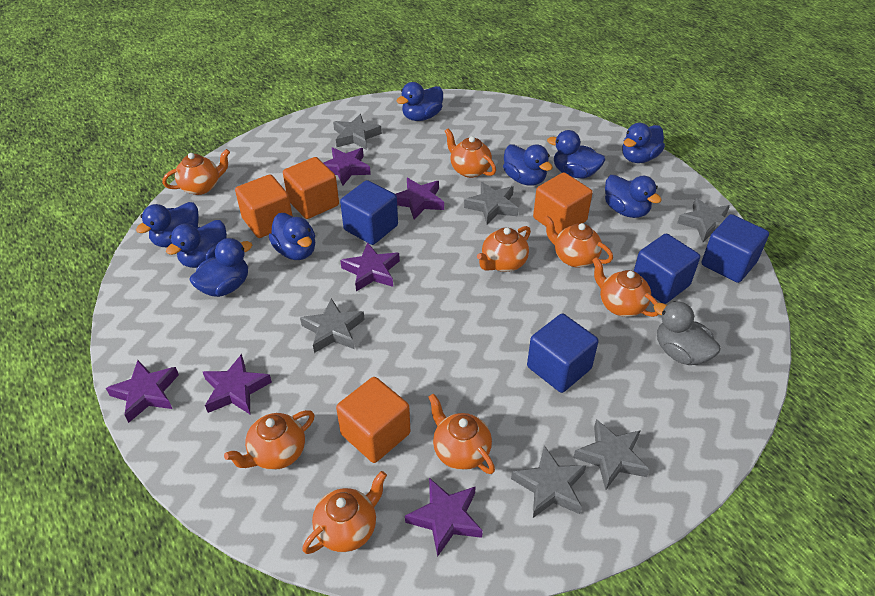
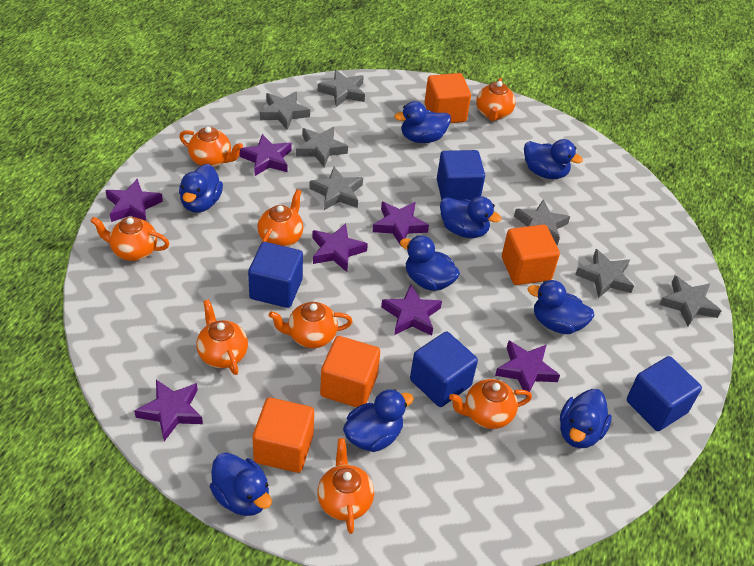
grey duck: [654,301,721,365] = 1 -> none = 0
grey star: [300,298,365,353] [333,114,382,150] [464,182,518,224] [511,445,586,518] [573,419,650,490] [677,198,730,242] = 6 -> [260,92,310,130] [296,127,348,167] [309,167,363,210] [318,69,365,107] [514,199,570,245] [575,249,634,298] [659,276,722,327] = 7
purple star: [106,360,179,423] [203,354,272,414] [323,147,371,186] [340,242,400,291] [395,178,444,219] [405,478,483,557] = 6 -> [105,179,163,222] [134,380,203,441] [239,134,291,176] [312,223,368,272] [372,202,429,247] [381,285,442,336] [495,341,560,397] = 7

